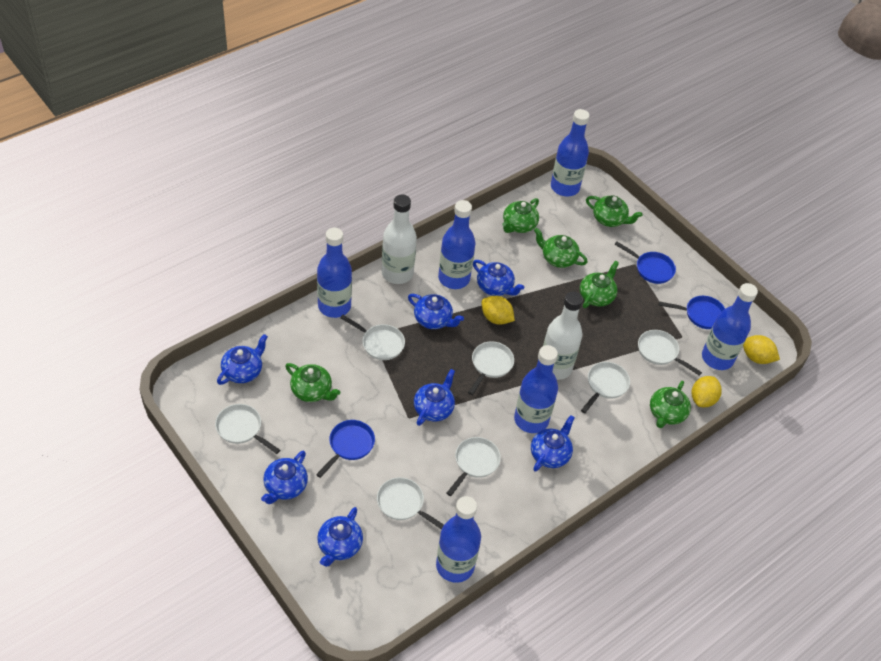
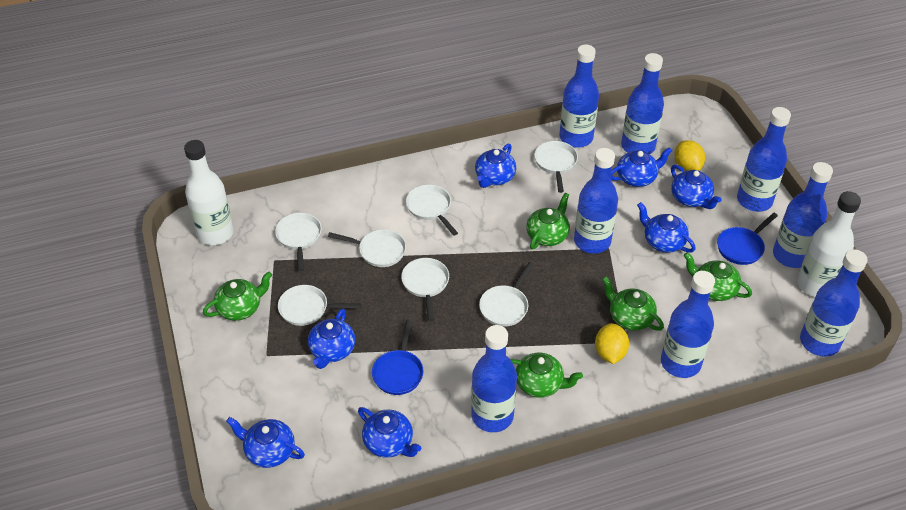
blue bottle: [317,228,352,318] [436,496,481,583] [438,200,476,289] [514,345,558,433] [551,109,589,196] [702,283,758,370] = 6 -> [471,325,517,432] [559,45,599,148] [574,148,618,254] [621,53,664,154] [661,271,715,378] [737,107,791,212] [773,162,833,268] [800,249,868,357] = 8
blue pan: [316,420,375,478] [615,242,676,284] [659,296,725,329] = 3 -> [372,319,424,395] [717,213,778,265] = 2
green teapot: [285,363,341,402] [502,198,539,233] [534,228,588,268] [580,261,619,308] [586,195,643,227] [650,381,691,428] = 6 -> [203,271,272,321] [510,353,583,398] [526,193,570,249] [602,277,664,331] [684,252,752,301] = 5
yellow lemon: [481,296,515,325] [692,376,722,407] [743,335,780,364] = 3 -> [595,323,629,364] [674,140,705,171] = 2

